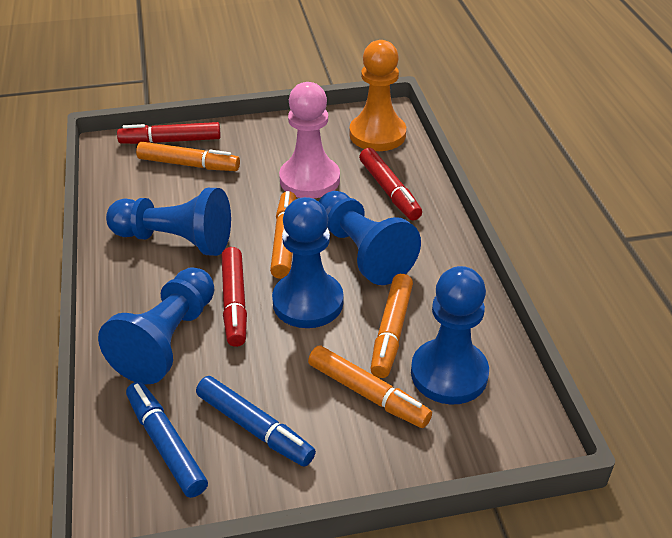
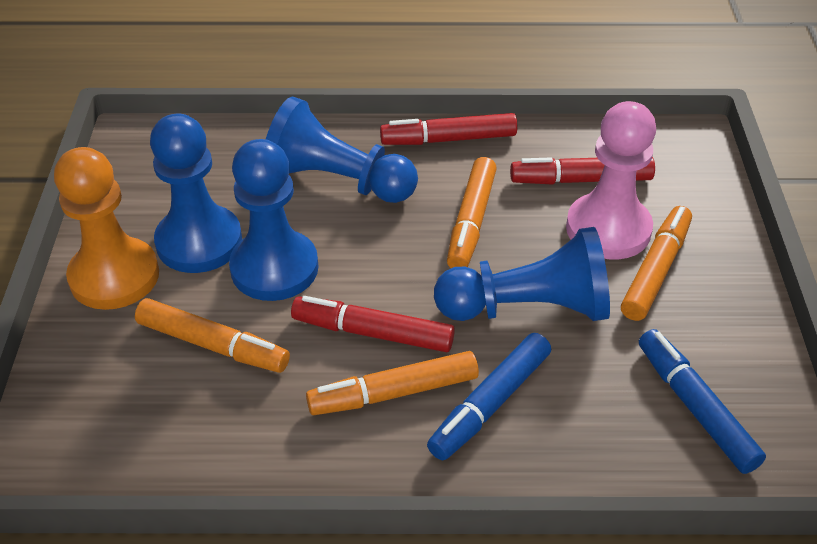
blue pawn: [98,267,214,384] [106,188,231,256] [272,197,344,328] [318,191,421,285] [411,266,489,404] = 5 -> [150,114,242,273] [229,139,319,301] [266,97,418,203] [434,227,610,321] = 4

